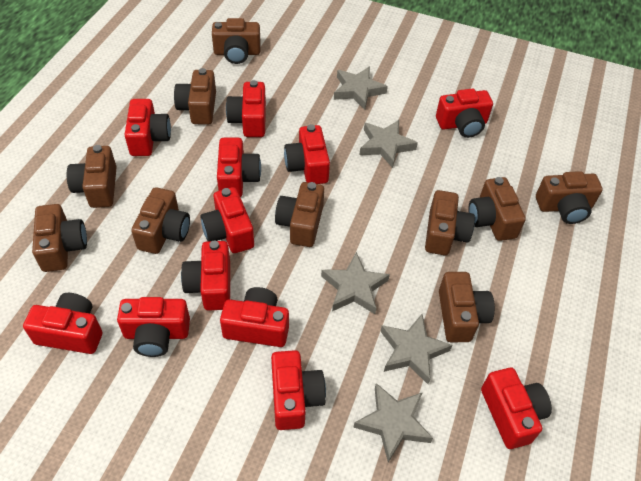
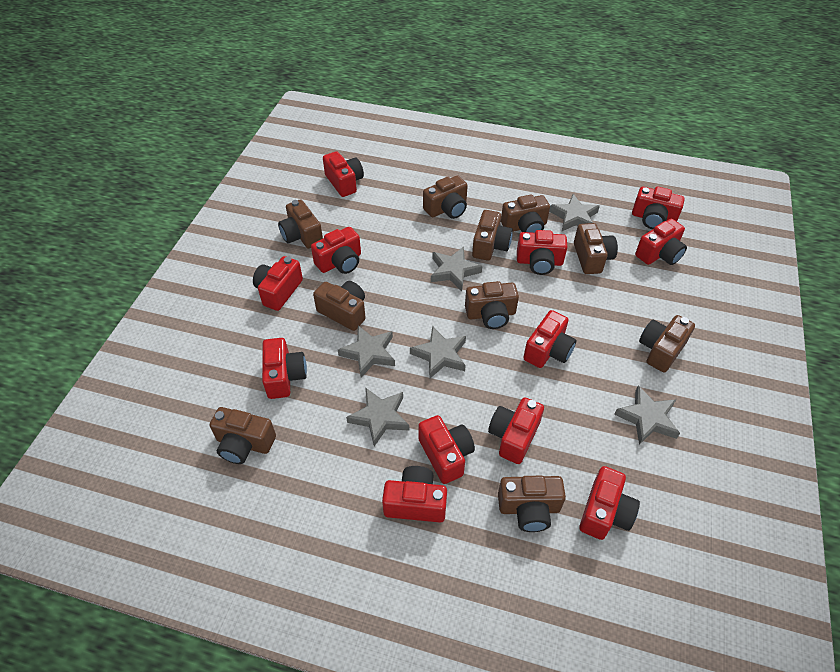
grey star: [321,252,390,314] [334,66,388,110] [353,383,433,462] [359,120,418,168] [380,314,452,384] = 5 -> [338,325,395,378] [346,387,409,446] [410,326,466,378] [431,247,482,291] [549,194,600,231] [614,386,680,445] = 6

